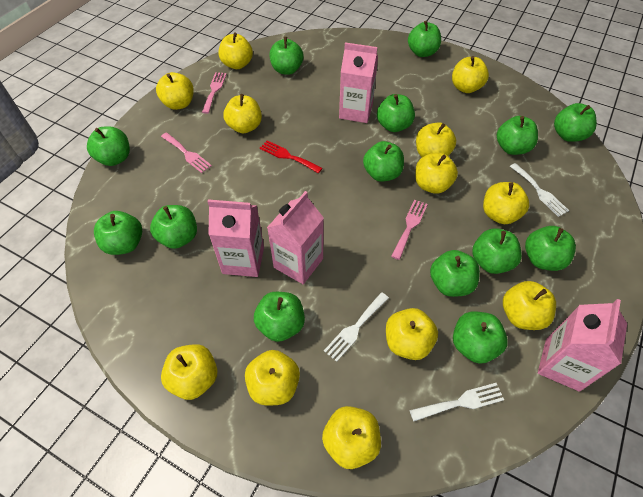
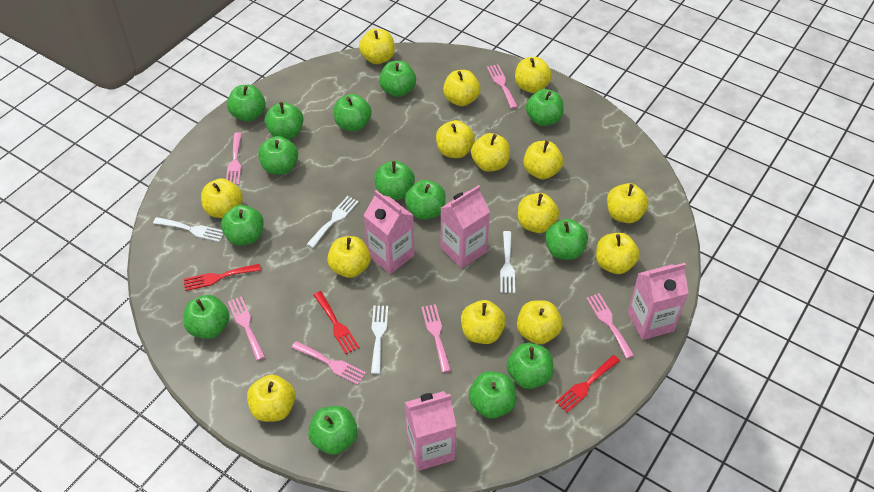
pink fork: [161,132,212,173] [202,72,227,114] [391,199,428,260] = 3 -> [226,132,242,185] [228,296,265,361] [291,341,366,385] [421,304,451,373] [487,64,518,109] [586,293,634,359] = 6
red fork: [260,140,322,173] = 1 -> [184,264,261,291] [313,291,360,354] [555,355,620,413] = 3
white fork: [324,292,389,362] [410,383,504,422] [510,163,569,217] = 3 -> [153,217,224,242] [307,196,359,248] [371,305,388,374] [500,231,515,293] = 4
yellow apple: [156,72,194,110] [161,344,218,400] [218,32,253,69] [223,94,262,133] [245,350,300,405] [322,406,381,469] [386,308,438,360] [415,153,458,194] [416,122,456,157] [452,56,489,93] [483,182,529,224] [503,281,556,330] = 12 -> [201,178,243,218] [247,375,296,422] [327,236,371,278] [359,29,395,64] [436,120,475,158] [443,70,481,106] [461,300,506,344] [471,133,510,172] [515,57,552,93] [517,300,563,344] [518,193,559,233] [523,141,563,179] [596,233,640,274] [607,183,649,223] = 14

